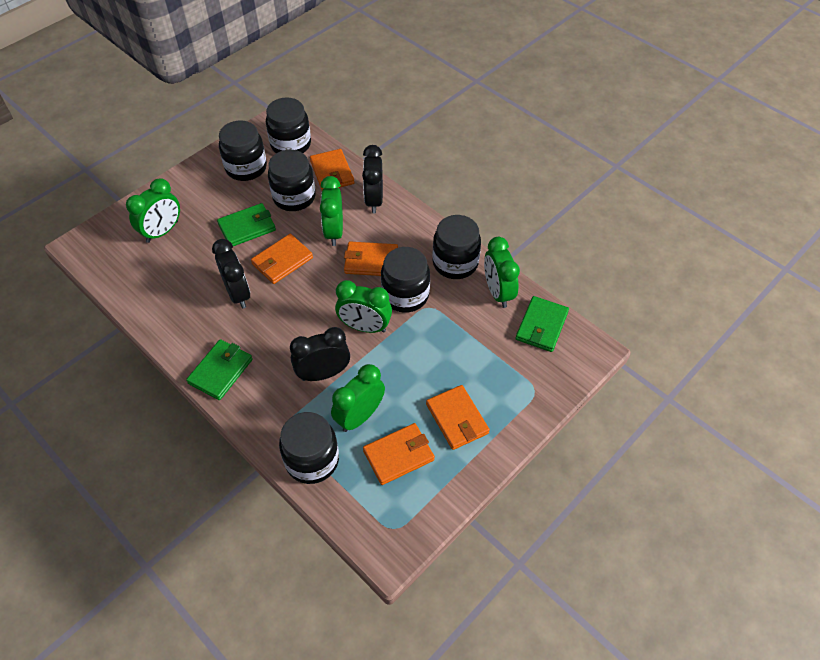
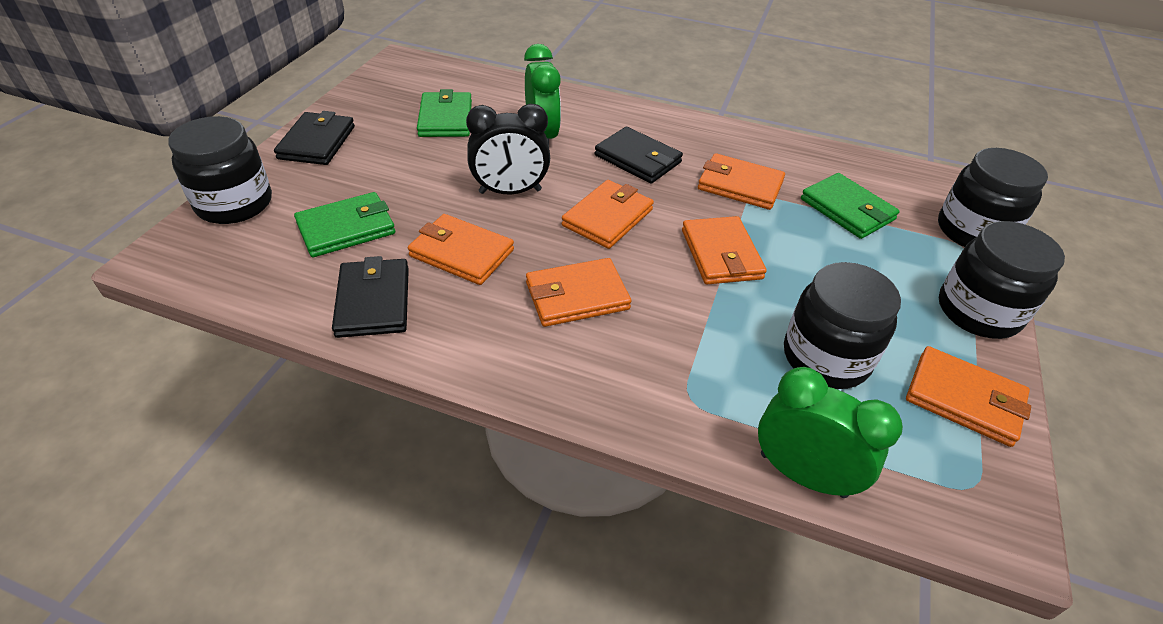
black clock: [212,239,250,308] [290,327,350,381] [362,145,383,213] = 3 -> [466,104,550,194] = 1
black jar: [219,120,267,181] [266,97,311,153] [268,150,316,211] [279,412,339,484] [381,247,430,313] [432,215,481,279] = 6 -> [168,116,272,224] [784,262,901,389] [938,148,1048,247] [939,221,1065,339] = 4
black wallet: none = 0 -> [274,111,355,165] [332,256,409,338] [595,127,683,183] = 3
green clock: [126,178,180,243] [320,176,343,246] [331,364,385,432] [335,280,392,333] [484,237,520,308] = 5 -> [524,44,561,144] [758,367,903,498] = 2
orange wallet: [251,234,313,284] [310,149,354,190] [344,242,398,276] [363,423,435,485] [426,385,490,450] = 5 -> [408,214,514,285] [526,258,631,327] [562,180,654,249] [682,216,767,284] [698,153,785,210] [906,346,1031,447] = 6

